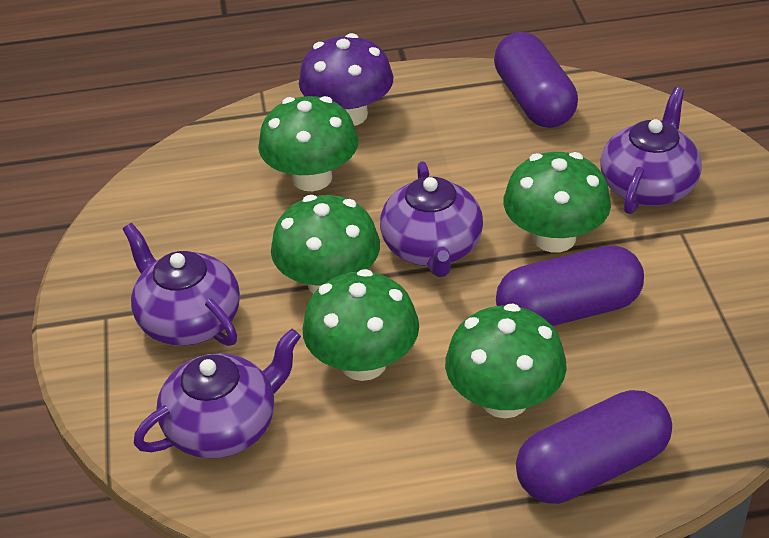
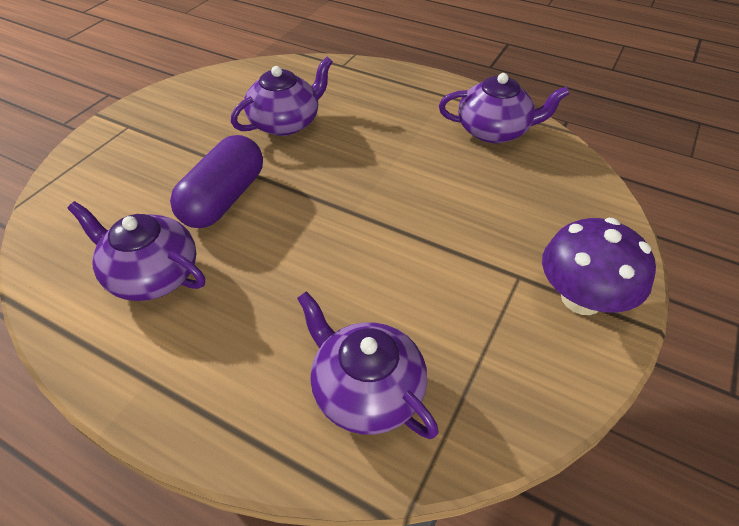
green mushroom: [258,96,358,191] [271,195,380,294] [302,269,419,381] [445,304,567,418] [503,152,611,253] = 5 -> none = 0
purple capsule: [494,32,578,128] [496,245,644,326] [516,390,672,504] = 3 -> [170,135,263,228] = 1

